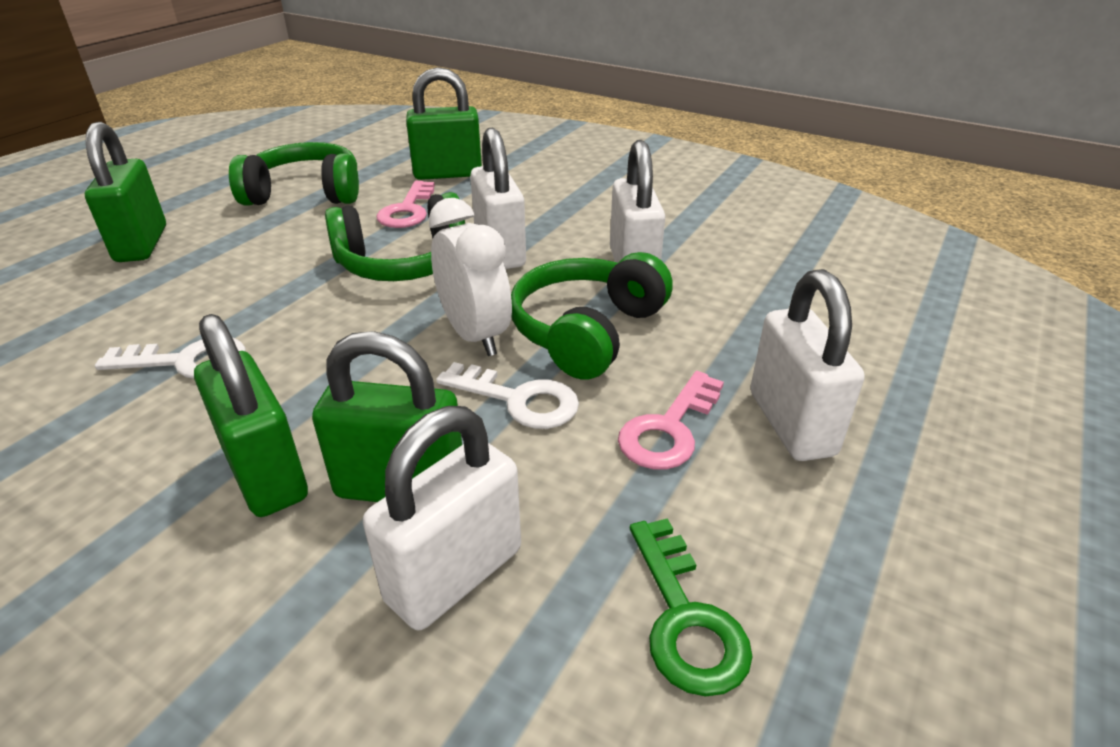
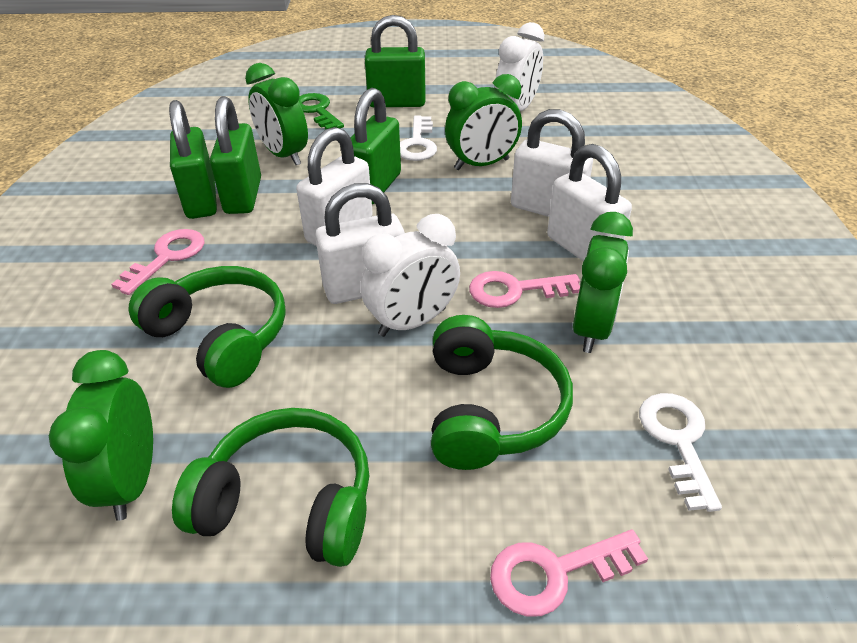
green clock: none = 0 -> [49,350,153,521] [245,63,308,165] [445,74,522,170] [573,212,633,353] = 4
pink key: [376,181,435,228] [618,371,724,469] = 2 -> [111,229,204,295] [469,271,580,308] [490,529,648,617] = 3
white clock: [429,198,512,356] = 1 -> [361,214,460,337] [495,22,544,111] = 2

